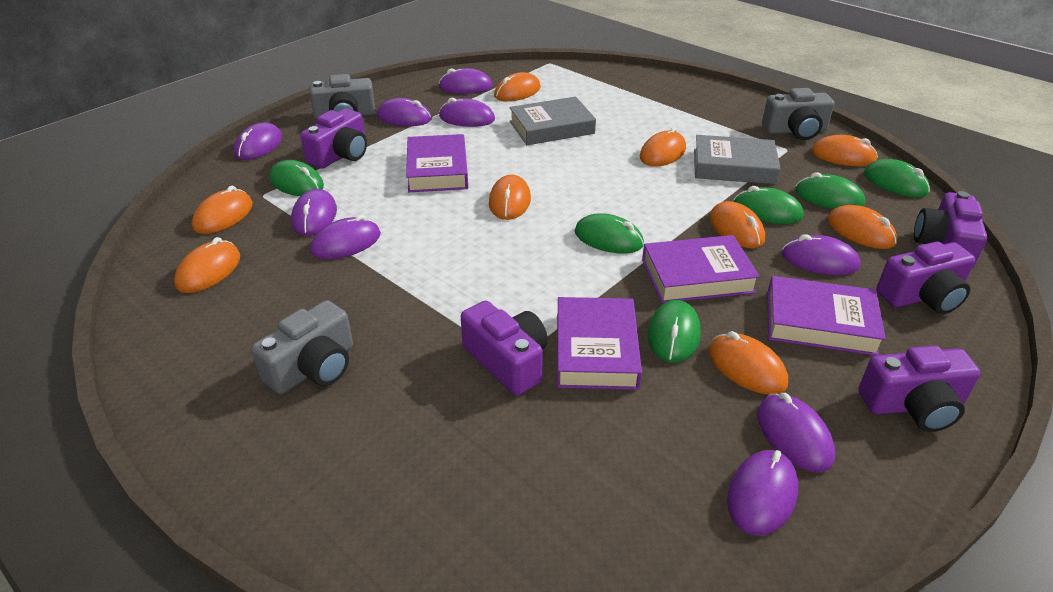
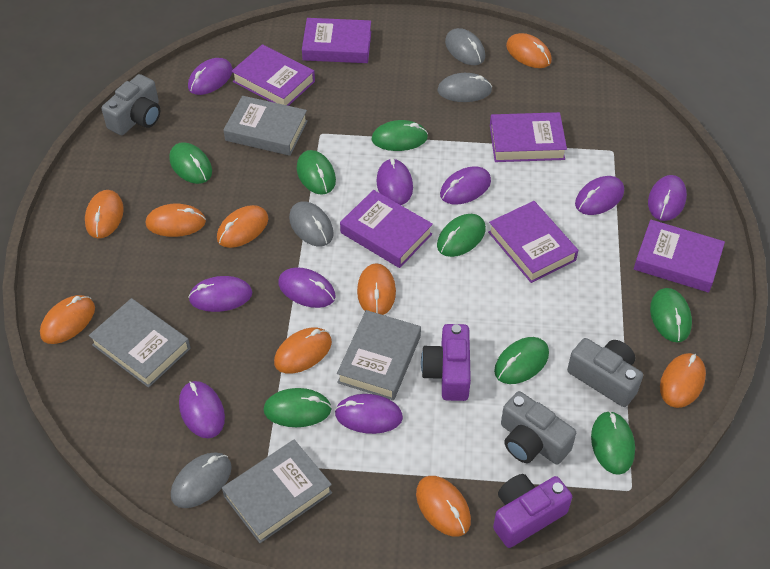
green mouse: [270,160,324,196] [575,214,644,254] [648,300,701,363] [734,186,804,224] [795,172,865,209] [864,159,930,197] = 6 -> [169,142,212,184] [263,388,332,427] [297,150,336,195] [371,120,428,151] [437,214,486,257] [494,337,549,384] [591,411,635,475] [650,288,692,342] = 8
grey book: [509,97,596,145] [694,135,781,184] = 2 -> [89,298,191,388] [222,440,332,543] [223,96,308,156] [337,310,421,400] = 4
grey mouse: none = 0 -> [171,453,232,508] [289,201,334,246] [437,73,492,102] [445,28,485,65] = 4
purple book: [406,134,468,192] [557,297,642,390] [642,235,760,303] [767,276,886,356] = 4 -> [231,44,315,106] [302,18,371,63] [340,190,433,268] [488,201,578,283] [490,112,567,162] [634,220,725,293] = 6
purple camera: [300,108,367,169] [461,301,548,396] [858,345,981,432] [876,241,975,314] [914,191,987,269] = 5 -> [421,324,471,401] [493,474,572,548] = 2

